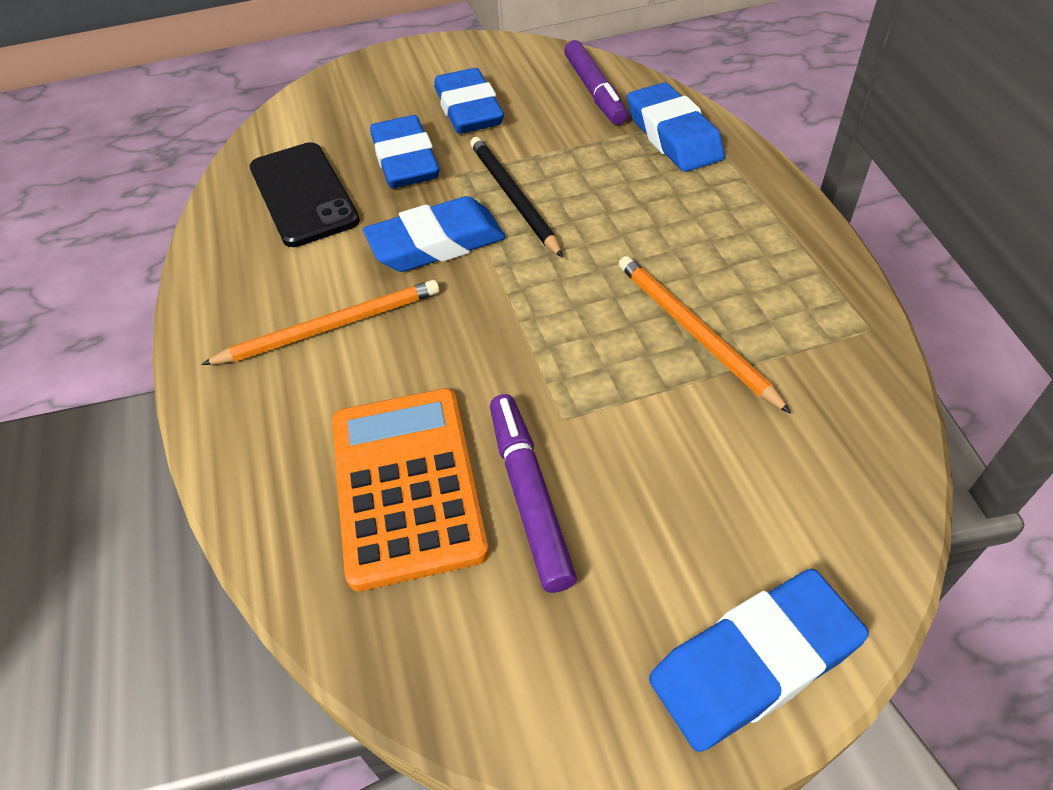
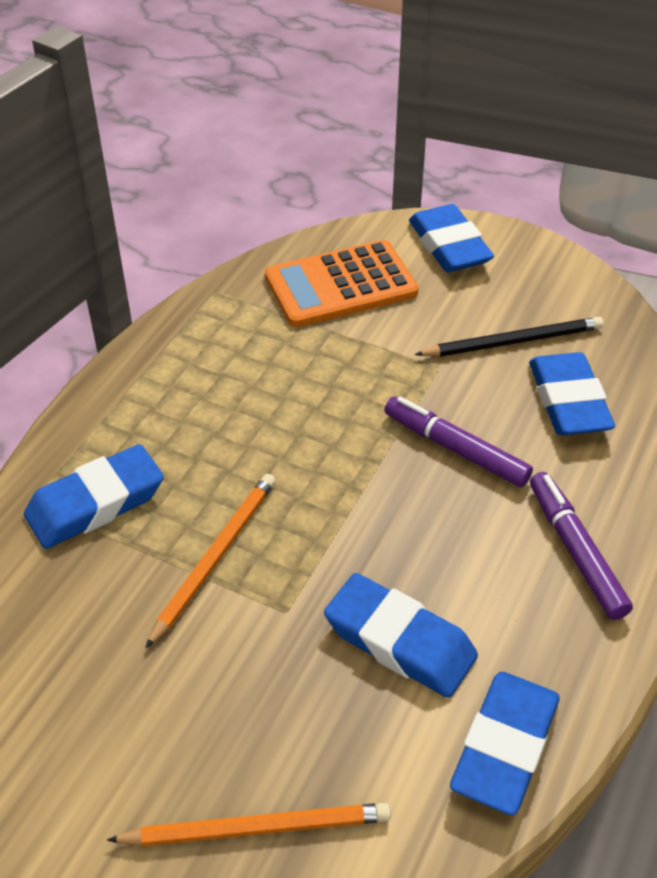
black phone: [250,142,360,247] = 1 -> none = 0

